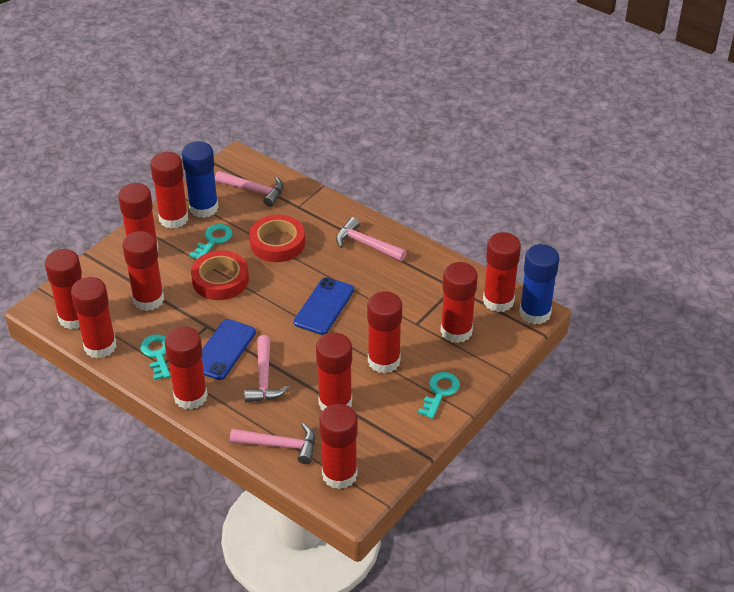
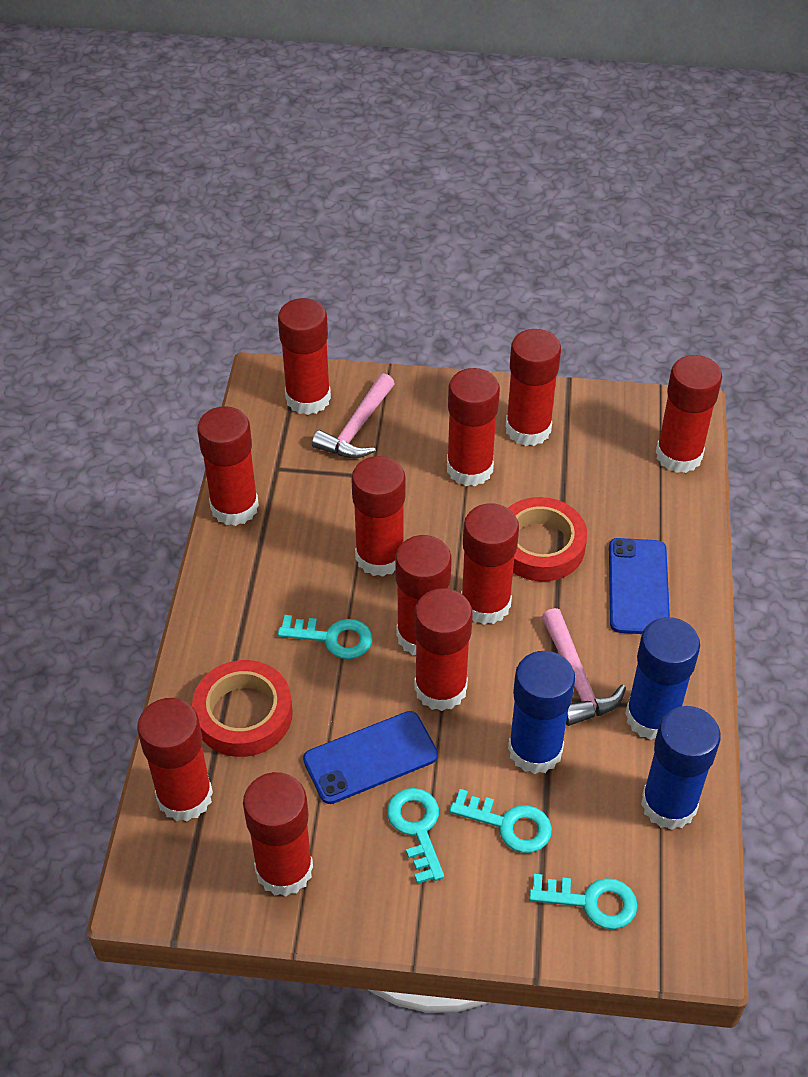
blue glue stick: [182,141,219,218] [519,244,559,325] = 2 -> [508,651,575,774] [625,617,700,740] [641,706,721,830] = 3
pink hammer: [215,171,284,207] [230,423,315,464] [244,335,289,402] [336,217,407,261] = 4 -> [312,373,395,458] [542,608,626,726] = 2
turquoise key: [140,334,170,380] [189,224,233,259] [418,372,460,419] = 3 -> [278,615,372,659] [387,788,444,884] [449,789,552,853] [529,874,638,929] = 4

